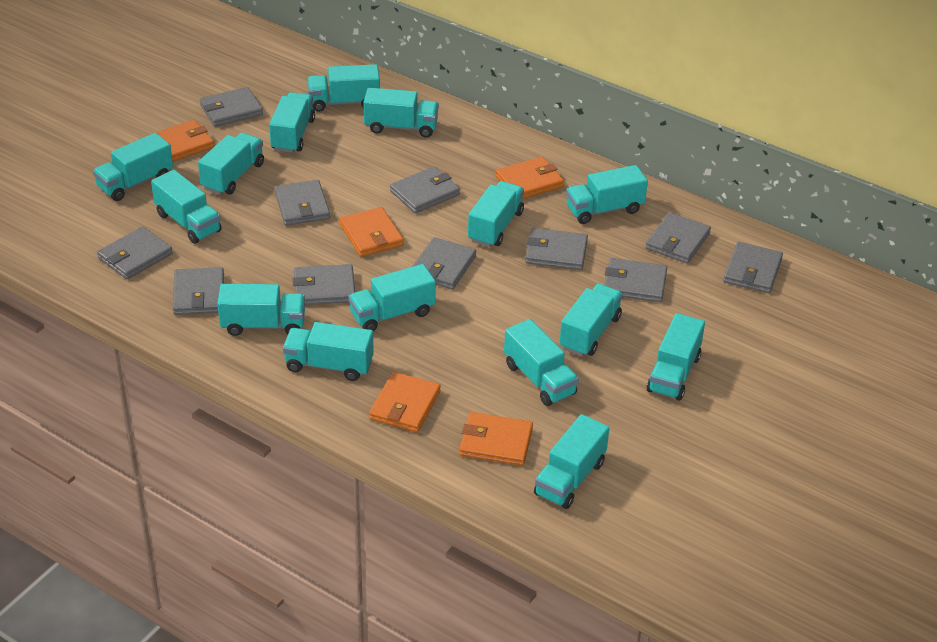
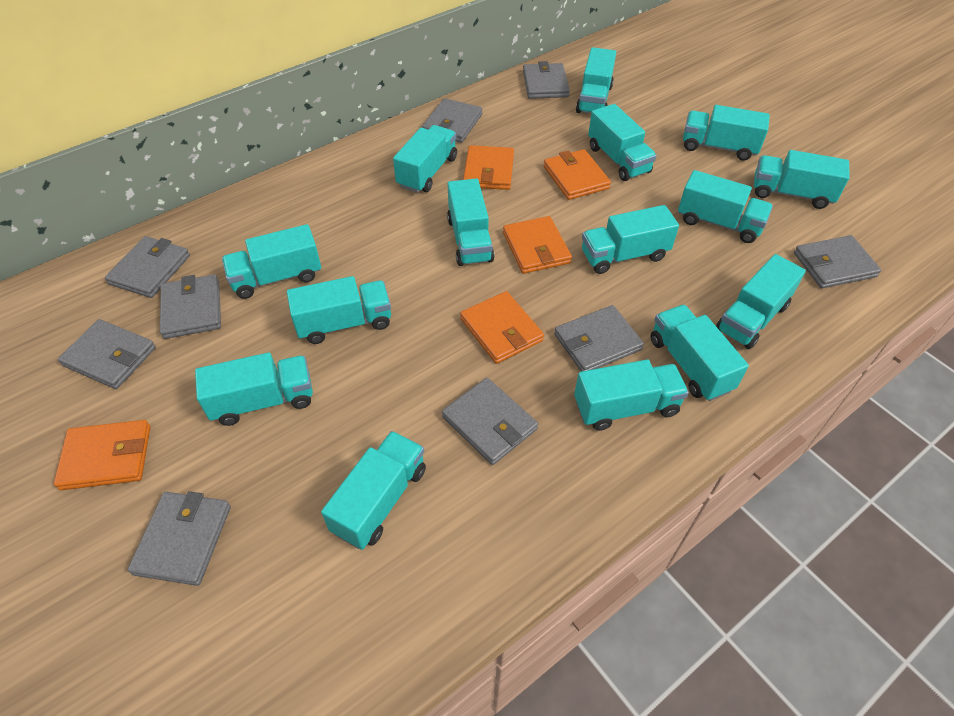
grey wallet: [97,226,173,279] [173,267,224,315] [200,87,263,127] [274,180,330,225] [293,264,355,305] [390,166,460,213] [412,237,476,289] [525,228,588,270] [604,258,667,302] [646,212,711,264] [723,242,783,293] = 11 -> [58,319,156,389] [105,236,190,298] [128,491,231,586] [160,274,221,339] [422,98,482,143] [442,378,538,465] [523,61,570,99] [554,305,644,372] [794,235,881,288] = 9

